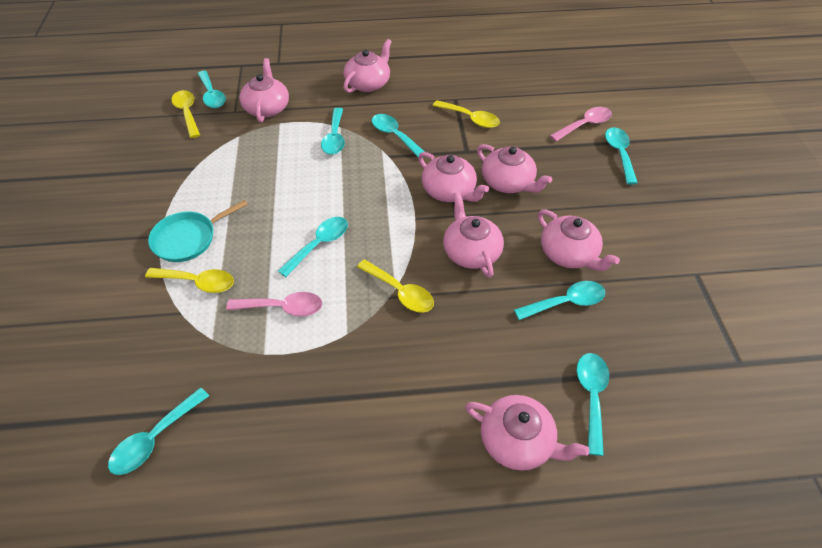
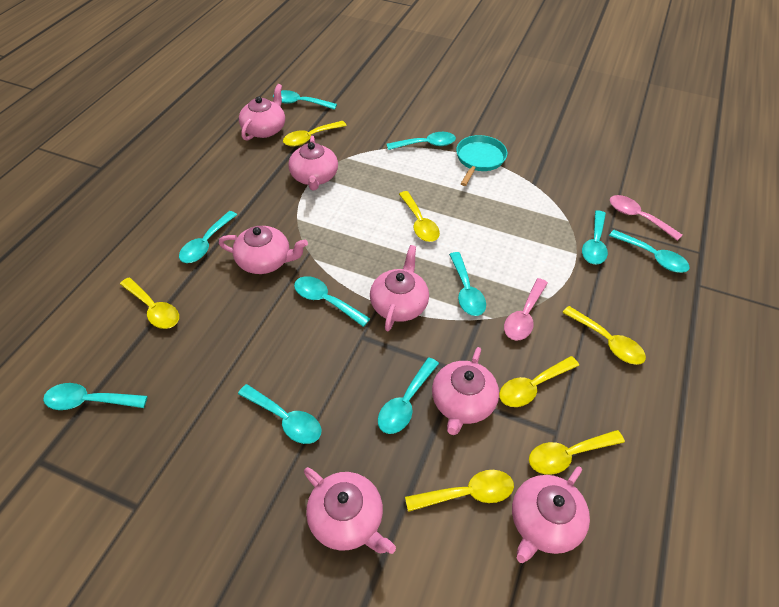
turquoise spoon: [108,387,209,475] [197,71,226,108] [278,217,348,277] [321,108,345,155] [372,114,424,157] [514,281,605,320] [577,353,609,456] [605,127,638,184] = 8 -> [43,383,148,410] [179,211,237,263] [238,384,322,444] [273,90,337,110] [294,276,370,327] [378,357,439,434] [387,132,456,150] [449,252,486,316] [582,210,608,265] [609,230,690,273] = 10
yellow spoon: [145,268,234,293] [171,90,200,138] [357,259,434,313] [432,100,500,128] = 4 -> [120,278,179,329] [283,121,347,146] [399,191,440,242] [405,470,514,512] [499,356,579,407] [529,430,625,475] [562,306,646,365] = 7

